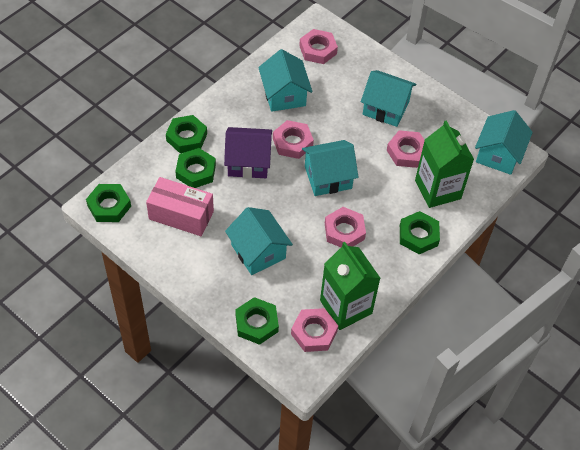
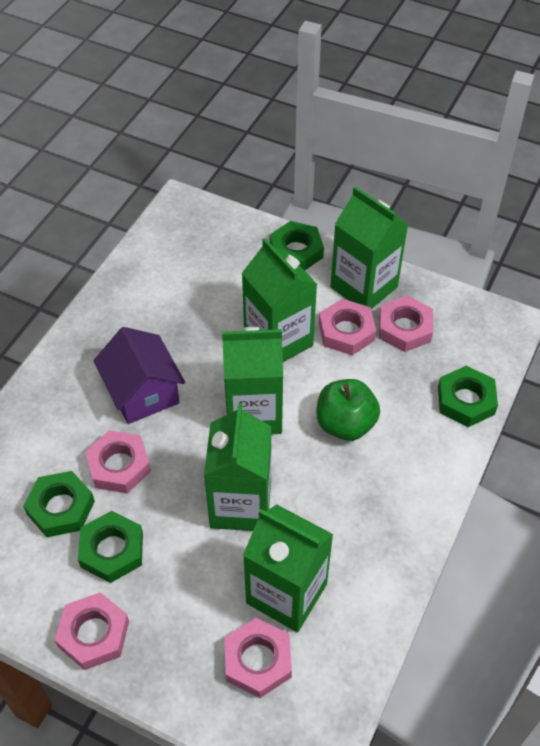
green apple: none = 0 -> [316,379,380,441] = 1
green carton: [320,242,380,330] [415,121,474,208] = 2 -> [204,403,271,531] [222,327,283,434] [241,238,318,362] [243,505,333,632] [330,186,408,309] = 5
green nut: [86,184,131,222] [166,115,207,153] [175,148,216,188] [235,297,279,345] [400,211,440,254] = 5 -> [23,471,95,537] [78,511,143,583] [270,221,324,270] [438,366,498,427] = 4
pink box: [146,177,214,236] = 1 -> none = 0
turquoise house: [225,207,293,275] [258,49,312,112] [302,140,359,196] [361,70,416,127] [475,110,533,175] = 5 -> none = 0

